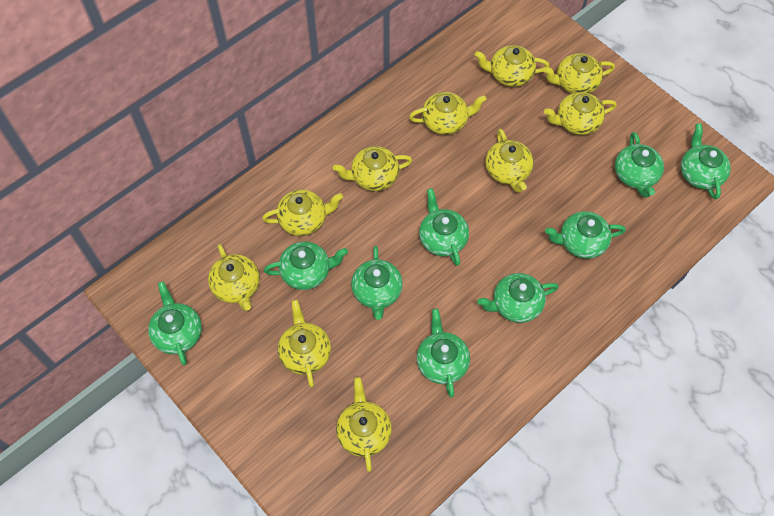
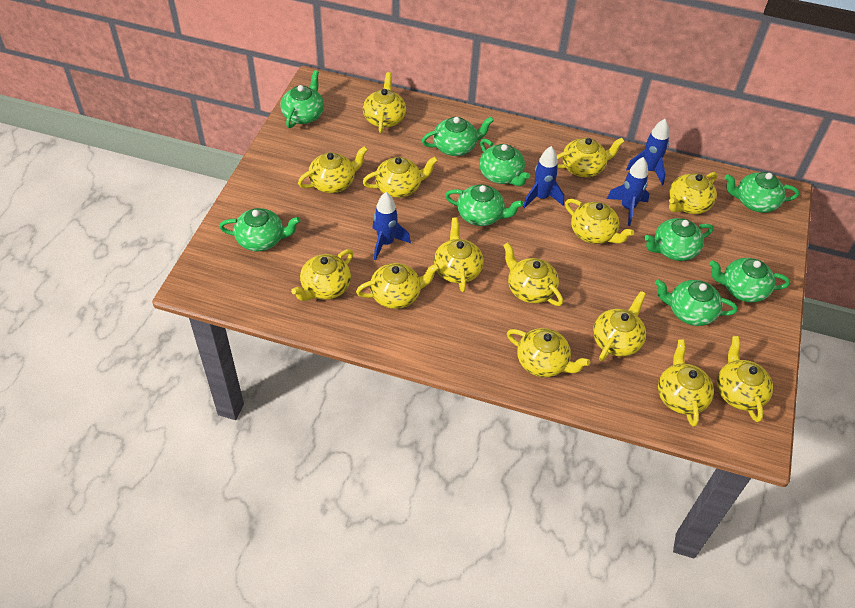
blue rocket: none = 0 -> [372,192,411,260] [523,146,564,208] [607,157,649,226] [626,119,669,185] = 4
yellow teapot: [208,244,260,311] [262,189,343,236] [278,300,331,387] [333,146,412,191] [336,377,392,472] [409,92,487,135] [475,45,550,87] [485,129,534,193] [543,53,615,93] [544,92,617,135] = 10 -> [291,249,353,301] [298,146,368,193] [356,263,439,309] [363,72,406,133] [363,157,438,198] [434,217,484,292] [503,242,563,306] [507,328,590,377] [557,138,624,177] [565,199,634,244] [593,291,646,361] [658,340,714,427] [669,172,718,214] [717,336,773,422] = 14

